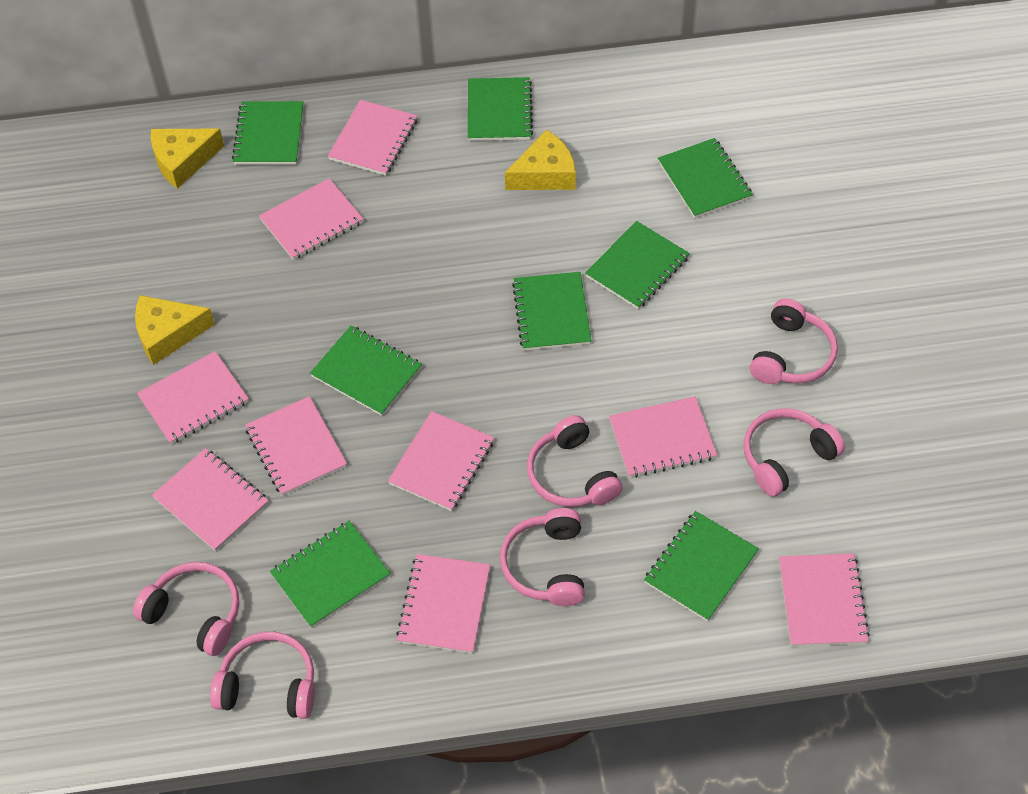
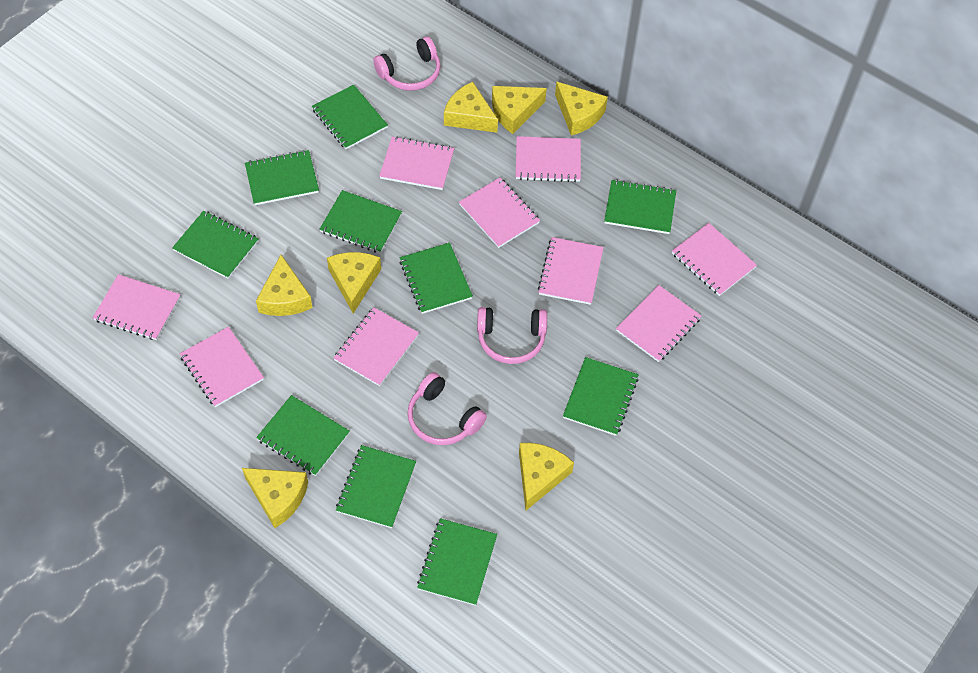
green notebook: [232,101,303,165] [270,521,391,628] [310,325,422,416] [468,77,533,141] [512,272,592,351] [585,221,690,309] [644,511,759,621] [658,138,753,218] = 8 -> [172,211,259,279] [245,150,319,205] [256,395,350,476] [312,85,388,149] [319,190,402,253] [336,445,416,528] [400,243,473,314] [417,518,497,606] [563,357,639,436] [604,179,676,234] = 10
pink headphones: [133,562,239,656] [210,632,315,719] [500,508,585,606] [527,415,622,507] [744,408,845,497] [750,298,838,384] = 6 -> [374,36,441,91] [407,372,487,445] [477,307,547,364] = 3
yellow cheese: [135,295,215,365] [151,128,224,189] [505,129,576,190] = 3 -> [242,468,308,528] [256,255,313,316] [327,252,381,314] [444,82,498,133] [492,86,547,134] [519,443,574,510] [555,81,608,135] = 7

